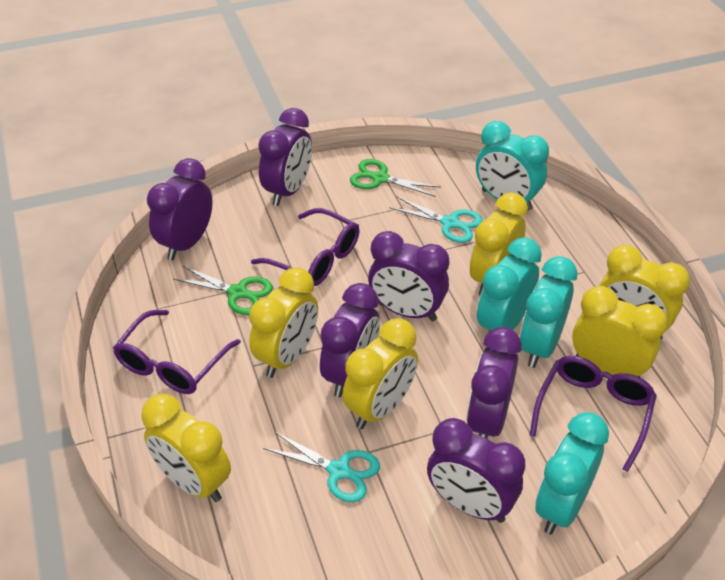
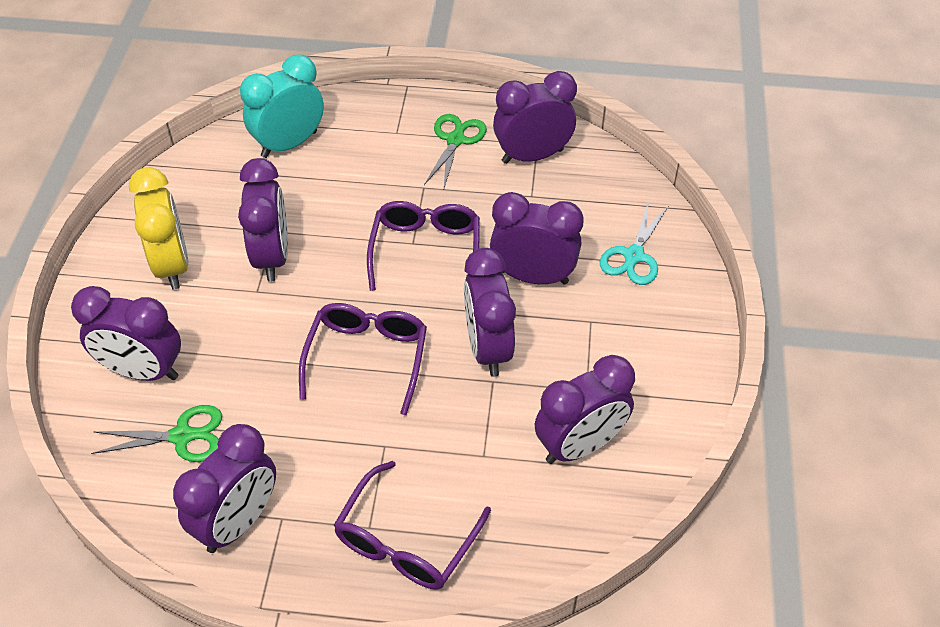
purple clock: [147,158,213,260] [258,108,312,206] [320,283,380,397] [368,231,449,321] [427,418,525,523] [466,327,521,439] = 6 -> [71,286,181,381] [173,424,276,553] [238,158,288,282] [464,248,516,377] [490,192,584,285] [493,71,577,164] [535,355,635,464] = 7
turquoise clock: [476,121,549,210] [477,237,542,333] [519,256,578,368] [535,412,609,535] = 4 -> [240,54,324,158] = 1
turquoise scissors: [263,431,380,502] [389,197,483,243] = 2 -> [600,201,669,285] = 1
yellow clock: [142,394,231,502] [249,267,318,378] [342,318,418,429] [470,192,528,295] [572,286,668,377] [599,245,690,340] = 6 -> [129,167,189,290] = 1

